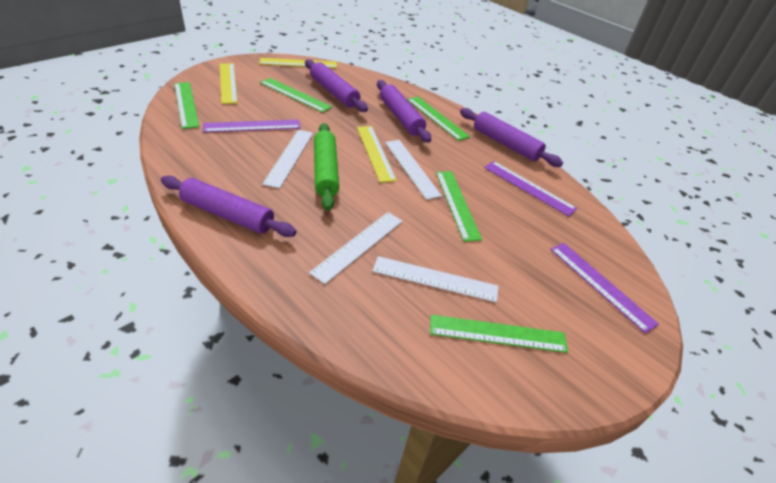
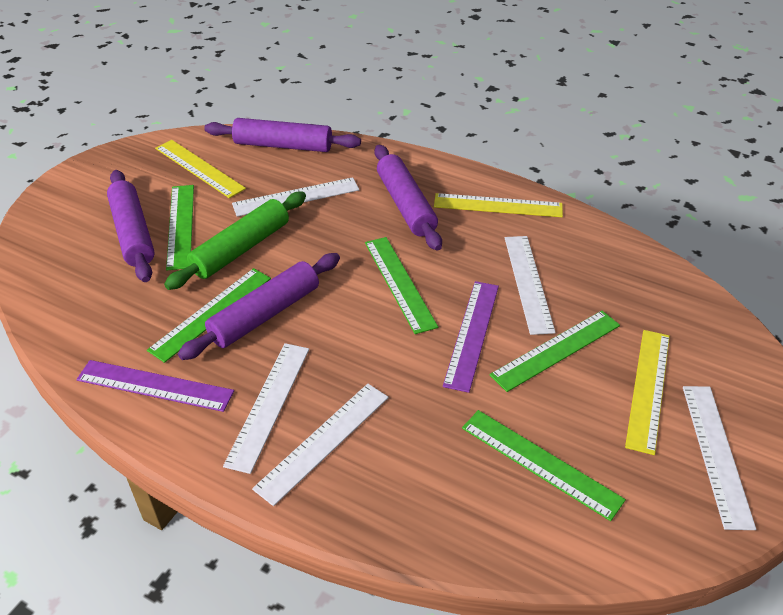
purple ruler: [203,120,300,133] [484,161,577,217] [550,243,659,334] = 3 -> [76,360,234,412] [443,281,499,393] = 2
white ruler: [262,130,313,188] [309,212,403,284] [373,256,499,302] [385,140,442,200] = 4 -> [223,343,309,474] [232,177,359,217] [252,384,389,506] [505,236,556,335] [683,386,756,530] = 5

